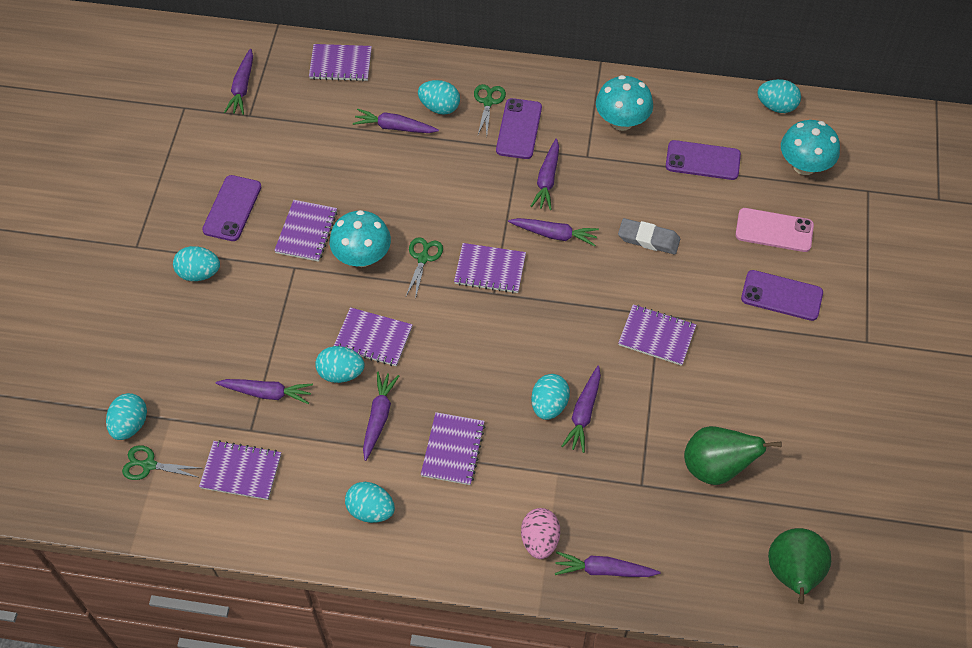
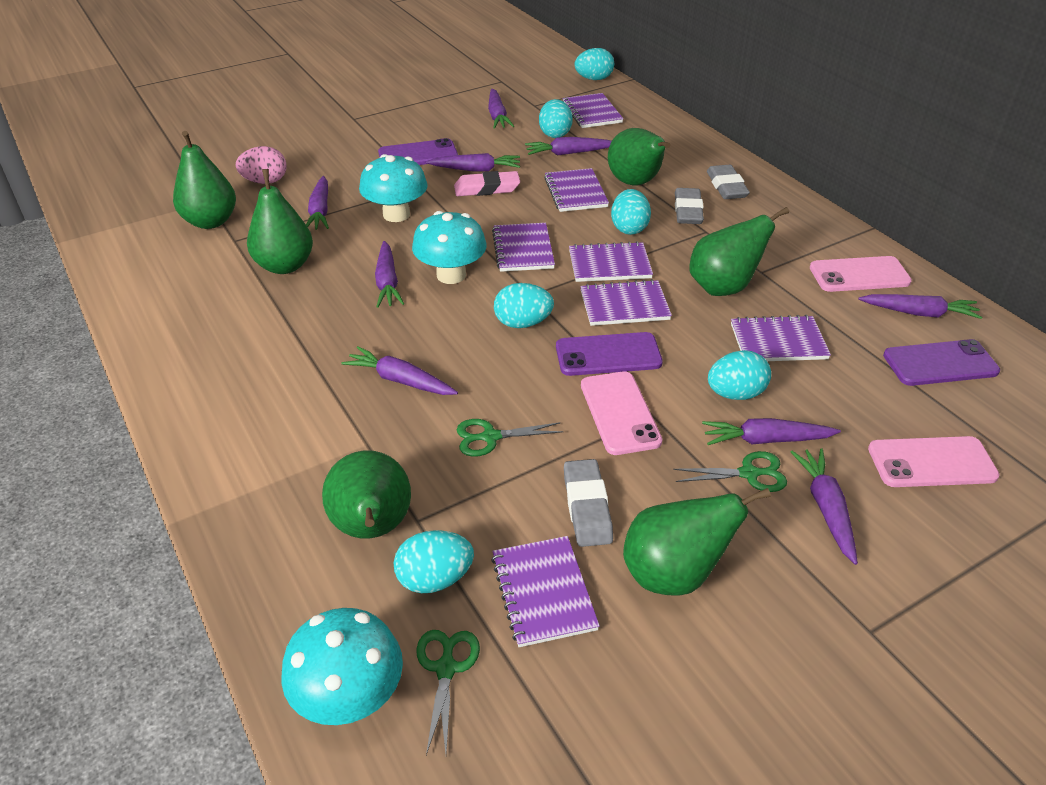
green pear: [684,426,781,485] [768,528,831,604] = 2 -> [173,131,236,229] [247,169,313,274] [322,450,411,539] [608,128,670,185] [623,488,771,596] [690,207,789,296] = 6
grey eraser: [618,218,680,254] = 1 -> [564,459,613,547] [675,188,704,224] [707,165,750,199] = 3
pink eraser: none = 0 -> [454,171,520,196] = 1
pink phone: [735,208,814,252] = 1 -> [581,371,662,455] [810,256,912,292] [868,436,1000,487] = 3
purple carrot: [215,379,313,404] [224,49,253,115] [353,109,439,133] [363,372,399,461] [508,218,599,246] [530,138,559,210] [555,551,660,577] [562,366,601,453] = 8 -> [306,176,329,230] [342,346,458,395] [375,241,404,308] [426,153,520,172] [488,89,514,129] [525,137,612,156] [702,418,841,445] [791,448,858,565] [858,294,982,319] = 9
purple phone: [202,175,261,241] [496,98,542,159] [666,140,741,180] [741,270,823,321] = 4 -> [378,138,458,165] [556,332,663,376] [883,339,1000,386] = 3
turquoise egg: [106,393,147,440] [173,246,220,281] [315,346,364,383] [345,482,395,523] [418,80,460,115] [531,374,570,420] [757,79,801,113] = 7 -> [394,530,474,593] [494,283,554,328] [539,99,573,138] [574,48,614,80] [611,189,651,235] [708,350,771,400] = 6

